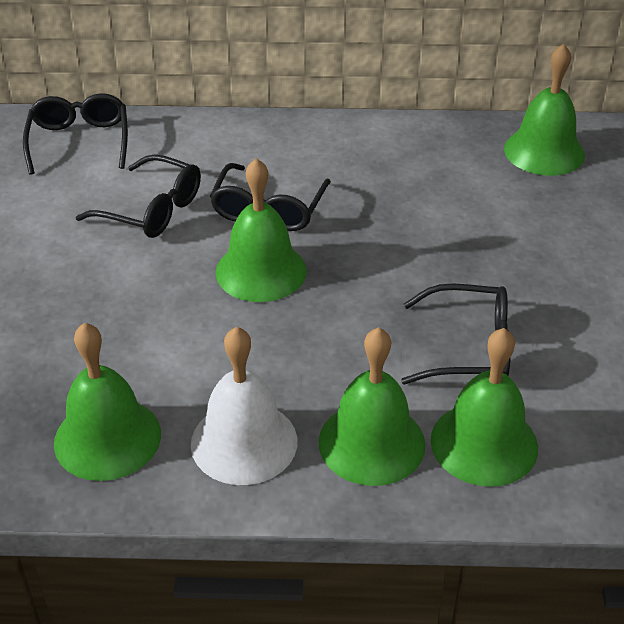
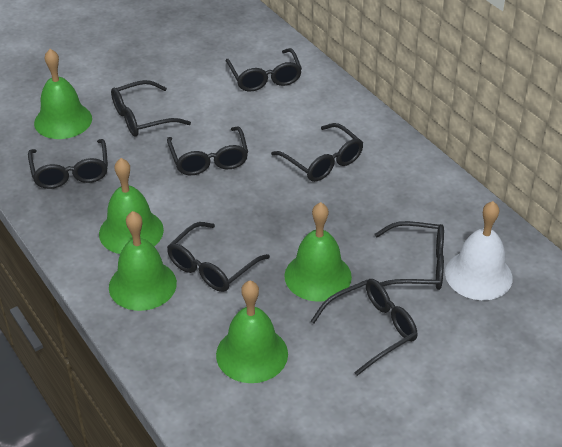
black glasses: [23,93,128,175] [76,154,201,238] [210,163,331,231] [401,284,511,385] = 4 -> [28,139,108,189] [111,80,191,137] [167,126,248,175] [167,222,270,292] [226,48,302,92] [271,123,363,182] [311,279,417,376] [375,221,444,290] = 8

